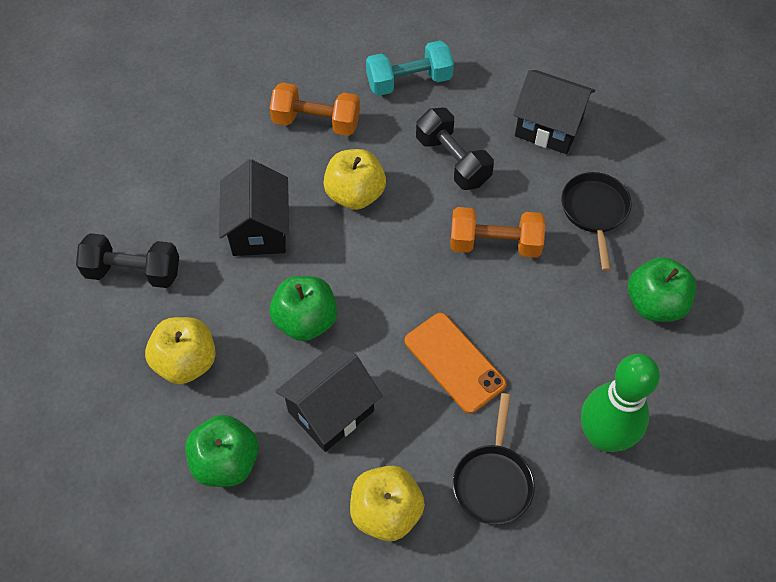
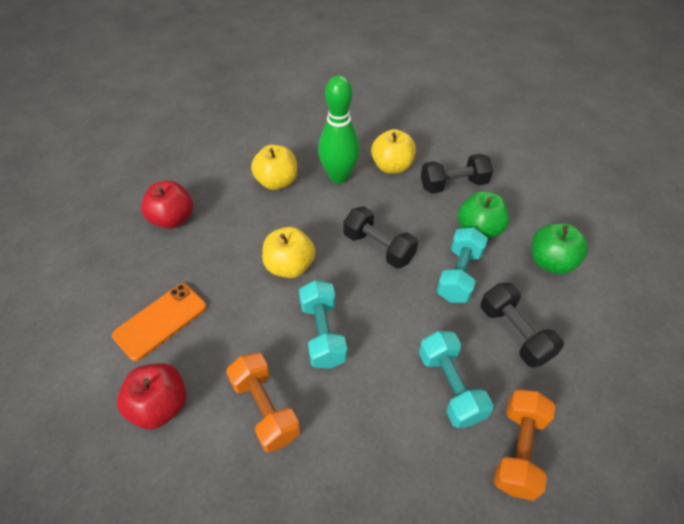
black dumbbell: [76,233,179,288] [416,108,494,190] = 2 -> [344,206,418,269] [421,154,493,194] [481,283,564,368] = 3
black house: [219,159,289,256] [275,345,382,452] [513,70,595,154] = 3 -> none = 0
black pan: [453,393,535,525] [561,172,632,271] = 2 -> none = 0
green apple: [185,415,259,487] [270,276,337,341] [628,257,696,322] = 3 -> [457,191,509,239] [532,223,588,274] = 2
red apple: none = 0 -> [117,363,186,429] [141,181,193,229] = 2
turquoise dumbbell: [366,40,454,96] = 1 -> [299,280,347,369] [419,331,493,428] [437,227,488,303] = 3

